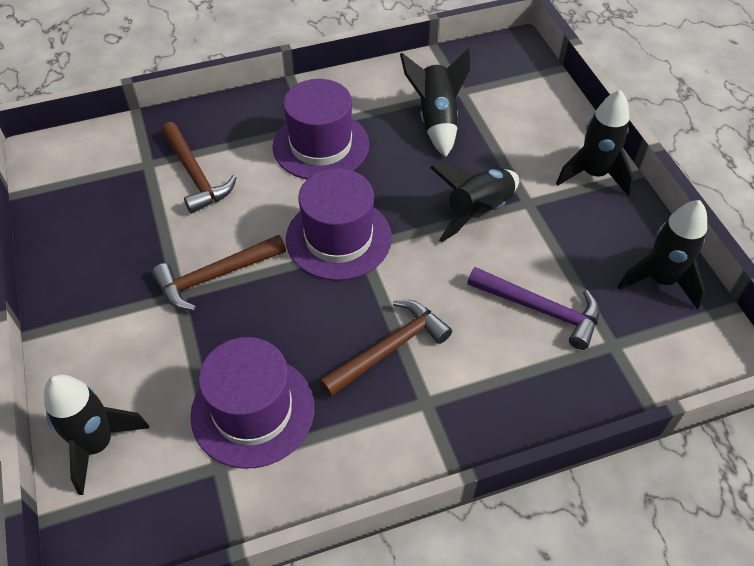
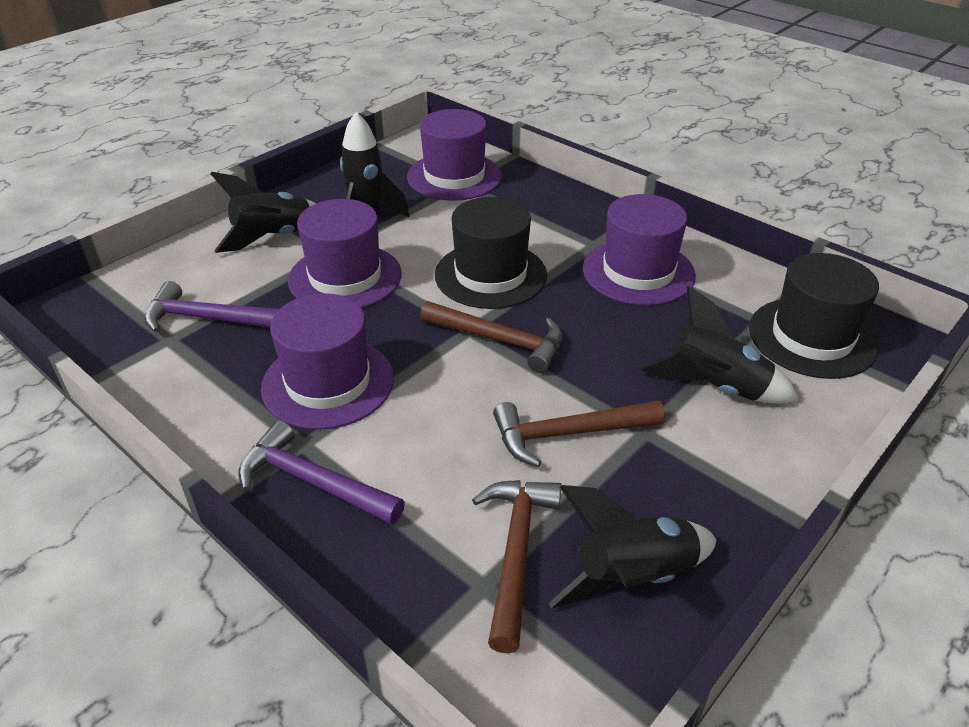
black hat: none = 0 -> [435,197,547,309] [749,253,879,379] = 2
black rocket: [44,374,149,495] [400,48,470,157] [430,163,519,242] [556,90,634,196] [618,200,707,310] = 5 -> [211,172,316,253] [340,112,410,217] [548,485,717,608] [641,286,799,404] = 4
purple hammer: [467,267,600,350] = 1 -> [144,281,279,332] [238,420,405,525] = 2
purple hat: [190,337,315,469] [272,79,369,179] [286,168,392,281] = 3 -> [261,293,394,430] [288,199,402,308] [407,109,502,201] [583,194,696,305] = 4

